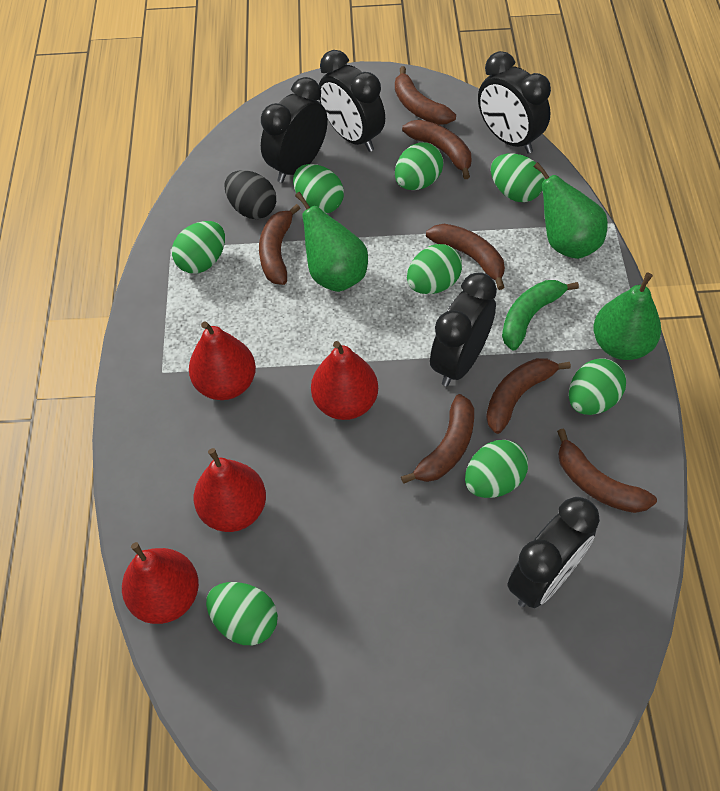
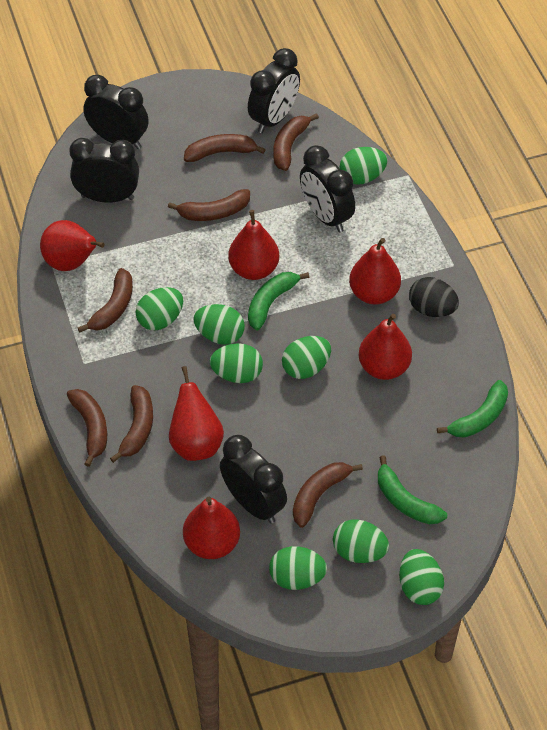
green banana: [502,280,579,351] = 1 -> [248,272,309,331] [378,455,447,524] [437,380,508,438] = 3
green pear: [295,192,368,292] [534,162,608,259] [593,273,661,360] = 3 -> none = 0
red pear: [122,542,199,624] [189,321,256,400] [194,448,266,532] [311,341,378,420] = 4 -> [40,220,104,271] [169,366,224,461] [183,497,240,559] [228,210,279,280] [349,238,401,305] [359,314,412,380] = 6

